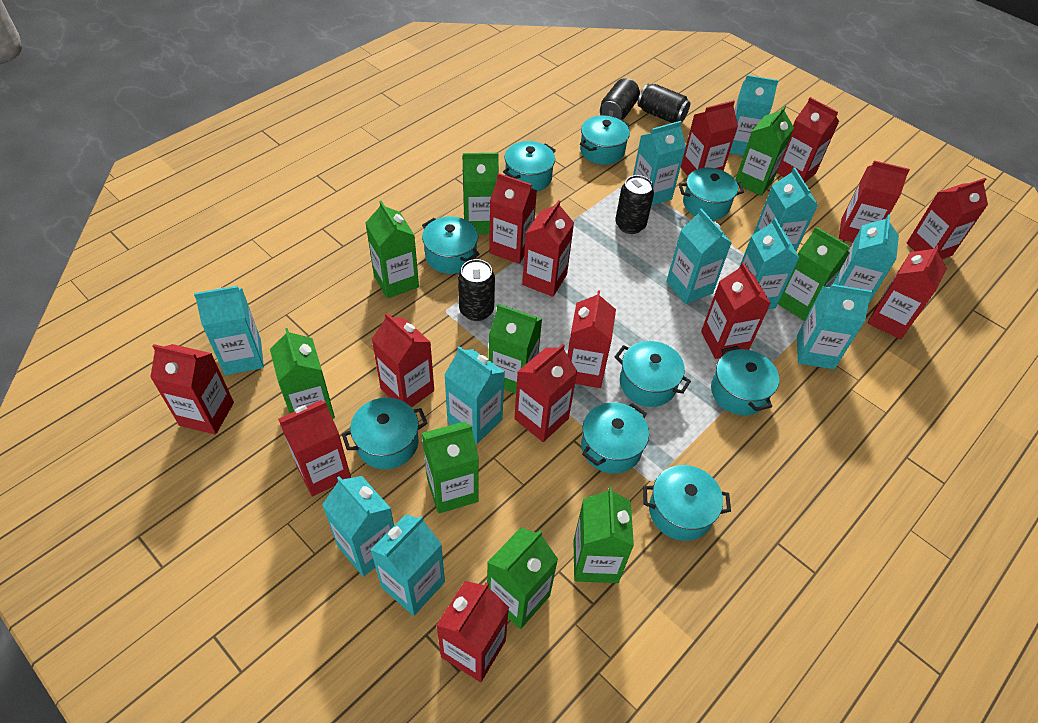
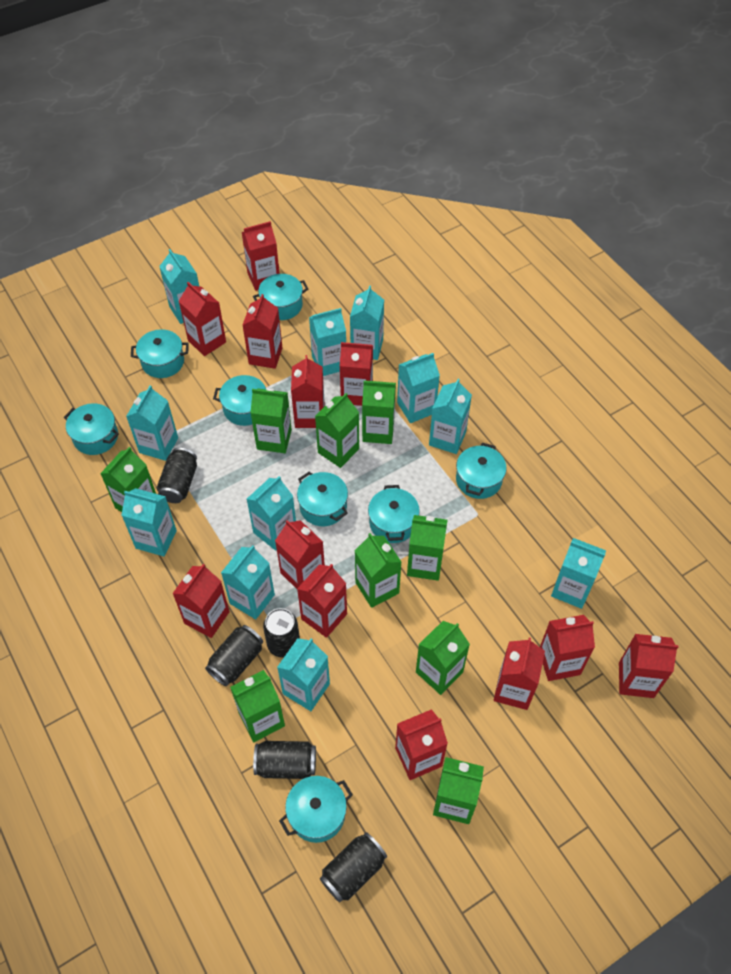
black can: [458,259,495,321] [600,78,640,120] [615,175,654,234] [638,84,690,123] = 4 -> [157,448,197,503] [205,625,263,686] [253,741,316,779] [263,608,300,658] [320,832,387,902] = 5
red carton: [150,344,234,435] [278,400,351,497] [371,313,434,408] [436,581,509,682] [489,173,537,264] [514,344,578,442] [522,200,574,297] [567,290,616,388] [681,100,738,176] [701,263,771,359] [777,97,839,182] [839,160,910,242] [868,244,947,339] [907,178,988,259] = 14 -> [172,564,230,638] [179,282,226,356] [242,221,280,291] [242,294,283,369] [275,520,325,589] [291,355,325,428] [297,564,347,638] [340,342,373,406] [395,709,448,780] [494,638,545,710] [540,615,595,681] [619,634,678,698] = 12
turquoise pot: [342,398,427,469] [422,216,480,274] [503,141,556,192] [580,115,630,165] [581,402,649,474] [615,341,691,407] [643,465,731,541] [679,168,744,220] [711,346,779,415] = 9 -> [64,403,119,455] [131,329,189,378] [213,375,266,426] [253,274,308,320] [279,776,353,843] [297,472,348,526] [368,485,420,543] [456,443,507,499] = 8

